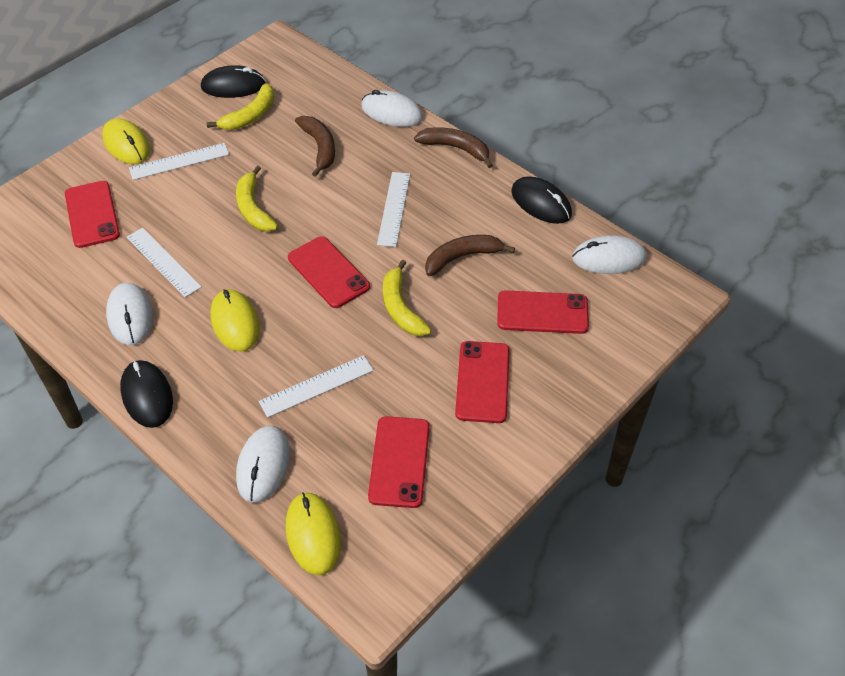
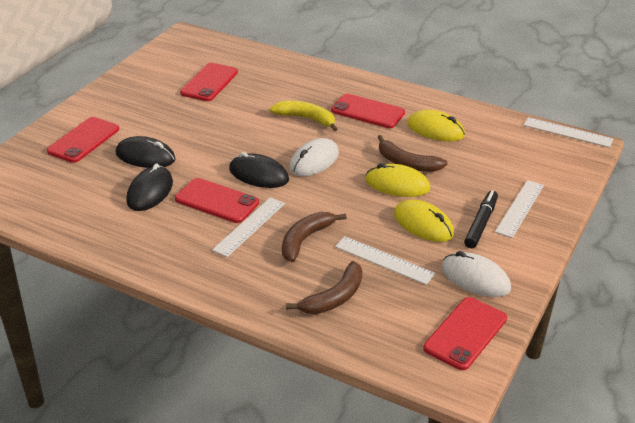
black marker: none = 0 -> [464,190,498,248] = 1
white mouse: [106,282,153,345] [236,426,290,503] [361,90,423,127] [572,235,647,274] = 4 -> [289,138,339,176] [441,251,511,297] = 2
yellow banana: [207,83,274,130] [236,166,278,231] [383,260,431,336] = 3 -> [270,101,337,131] = 1

